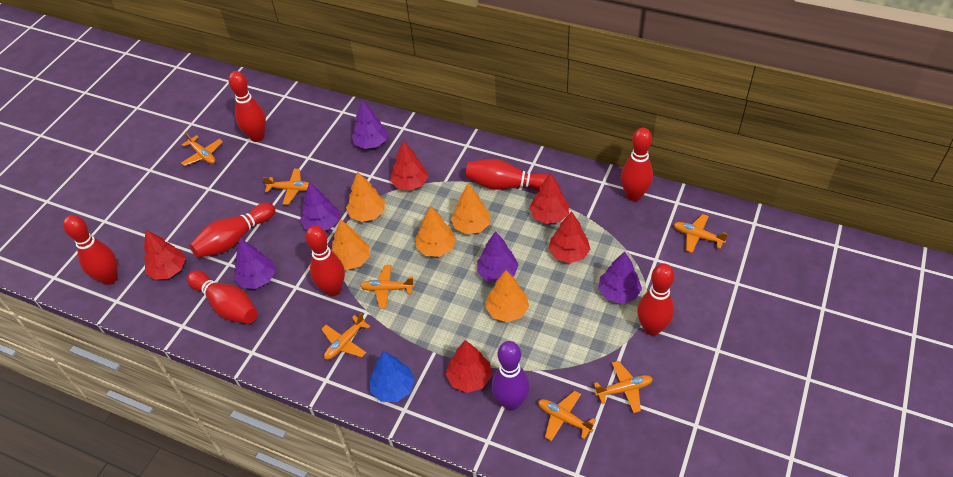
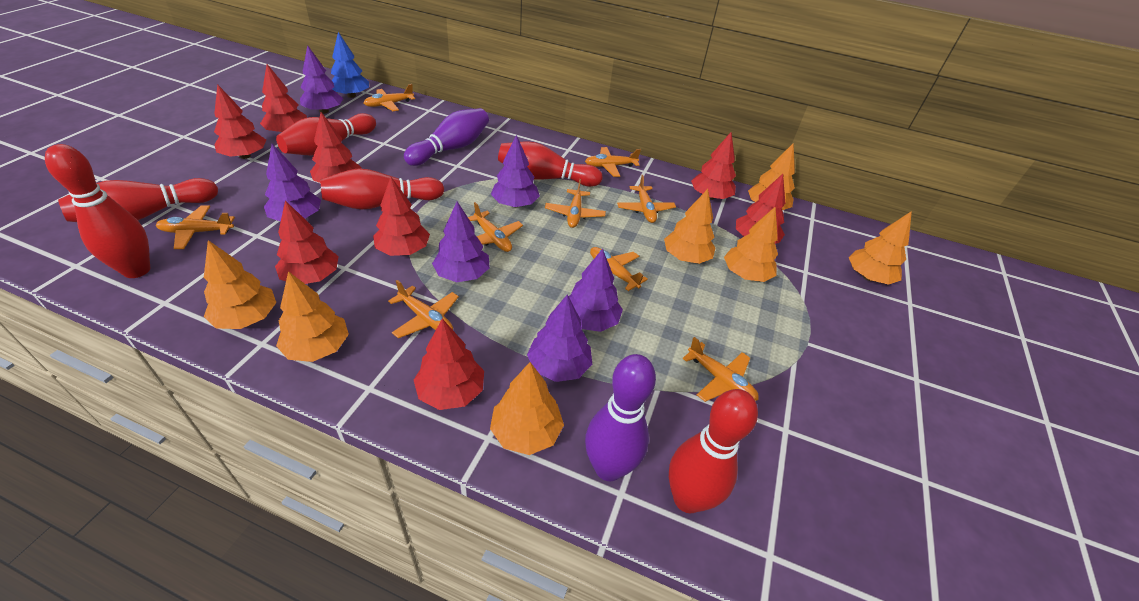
orange plane: [181,132,223,166] [263,169,309,205] [321,312,370,360] [360,265,415,309] [538,391,596,441] [594,361,653,413] [674,214,728,253] = 7 -> [156,205,235,249] [364,84,415,111] [388,280,459,338] [468,202,523,252] [545,179,606,228] [585,147,641,177] [590,247,648,291] [617,175,676,223] [682,337,759,402] = 9
orange tree: [331,219,370,270] [346,171,385,222] [416,206,456,257] [451,184,490,234] [485,270,529,322] = 5 -> [204,240,276,329] [276,271,349,362] [490,362,564,455] [664,189,716,264] [724,207,778,282] [748,143,795,210] [849,211,912,285] = 7
purple bowling pin: [492,341,530,411] = 1 -> [404,108,489,166] [585,354,656,481] = 2
purple tree: [234,239,276,289] [300,182,339,231] [352,100,388,149] [477,231,519,282] [598,251,642,304] = 5 -> [264,144,321,221] [300,45,343,114] [432,202,490,282] [491,135,540,207] [527,294,592,382] [569,249,623,332] = 6
red bowling pin: [63,215,118,285] [187,270,258,324] [190,203,275,258] [228,71,266,142] [306,225,345,297] [465,159,548,191] [621,128,653,201] [637,263,674,336] = 8 -> [45,144,150,278] [58,178,218,222] [276,113,376,156] [320,168,444,210] [498,141,603,187] [669,389,758,513] = 6
red tree: [144,230,186,280] [390,141,428,191] [446,340,492,393] [529,173,569,224] [549,211,590,263] = 5 -> [214,84,266,159] [260,64,307,132] [275,200,338,284] [310,112,362,183] [373,177,430,256] [414,319,484,410] [691,132,736,200] [736,174,785,244] = 8

